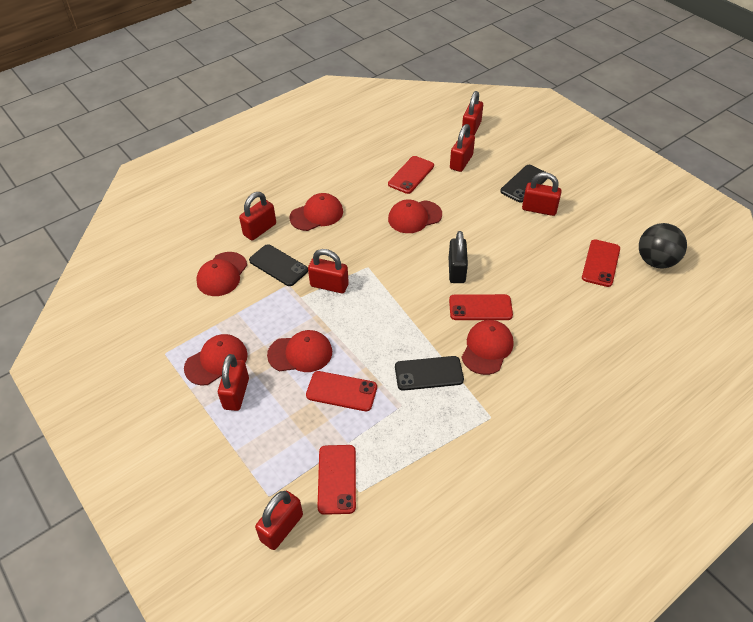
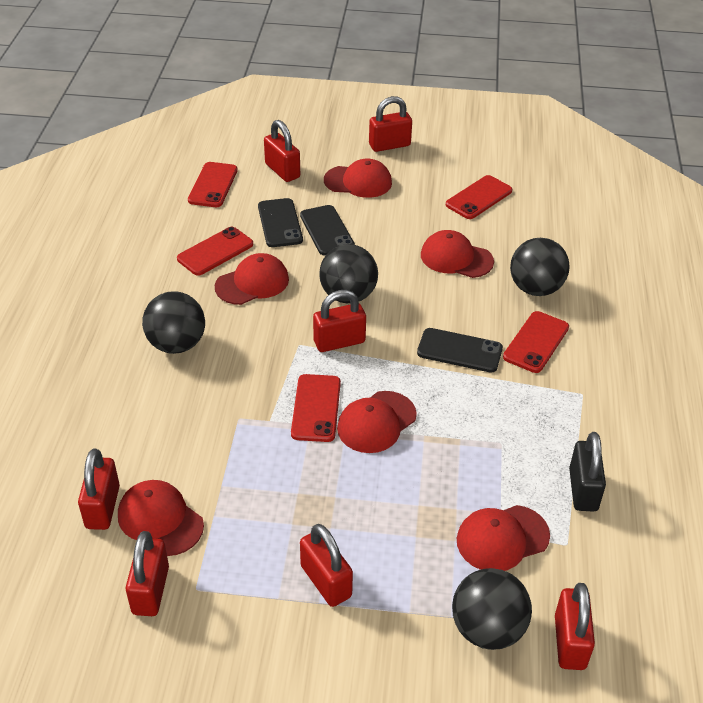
black ball: [639,223,687,269] = 1 -> [142,291,205,354] [319,244,378,303] [452,568,532,650] [510,238,570,296] = 4

